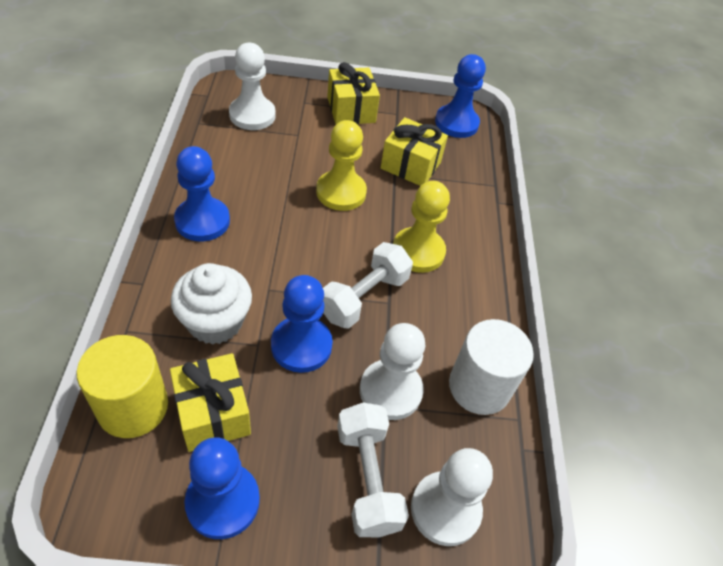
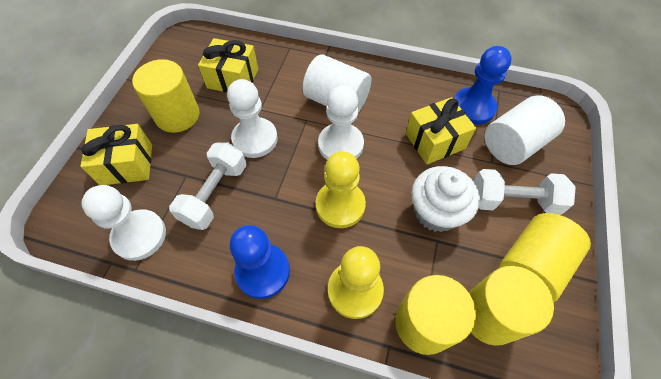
blue pawn: [174,146,230,241] [184,437,260,539] [271,275,333,373] [435,54,486,138] = 4 -> [230,225,290,299] [454,46,512,125] = 2
white cylinder: [449,319,534,415] = 1 -> [303,55,371,113] [485,95,565,165] = 2
yellow cylinder: [76,335,168,438] = 1 -> [132,59,200,133] [395,275,476,355] [469,266,554,346] [499,213,591,302] = 4

